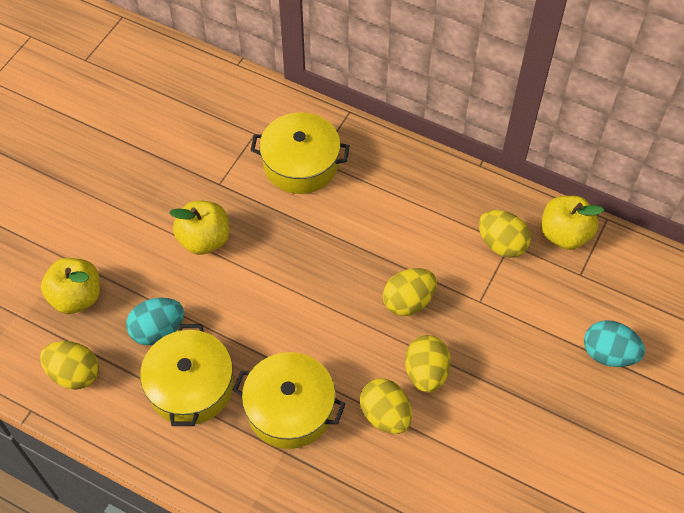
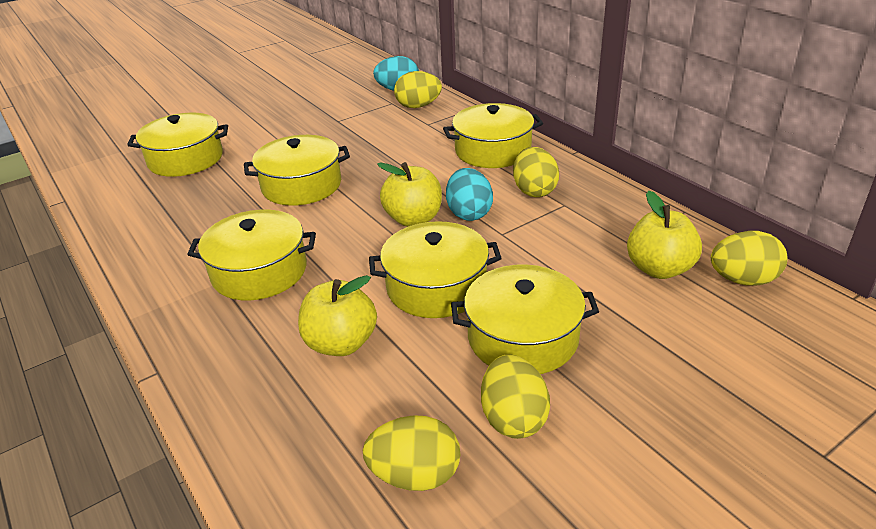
yellow pot: [140,324,233,426] [233,352,345,449] [250,112,350,194] = 3 -> [127,113,228,177] [187,210,316,300] [244,135,350,206] [369,221,502,318] [443,103,543,168] [451,264,599,374] = 6

